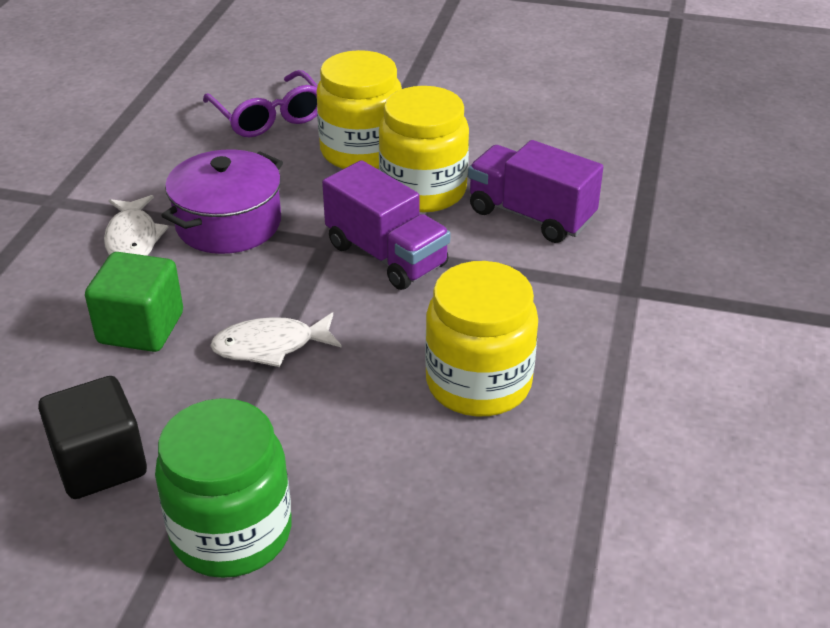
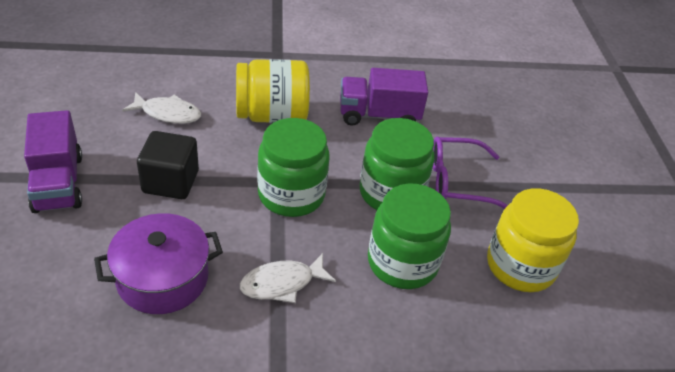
green cube: [85,252,183,352] = 1 -> none = 0
green jar: [155,398,292,578] = 1 -> [257,118,330,217] [359,118,435,210] [368,184,451,289] = 3
yellow jar: [317,50,402,169] [379,86,469,212] [425,261,538,416] = 3 -> [236,59,310,123] [487,188,579,292] = 2

